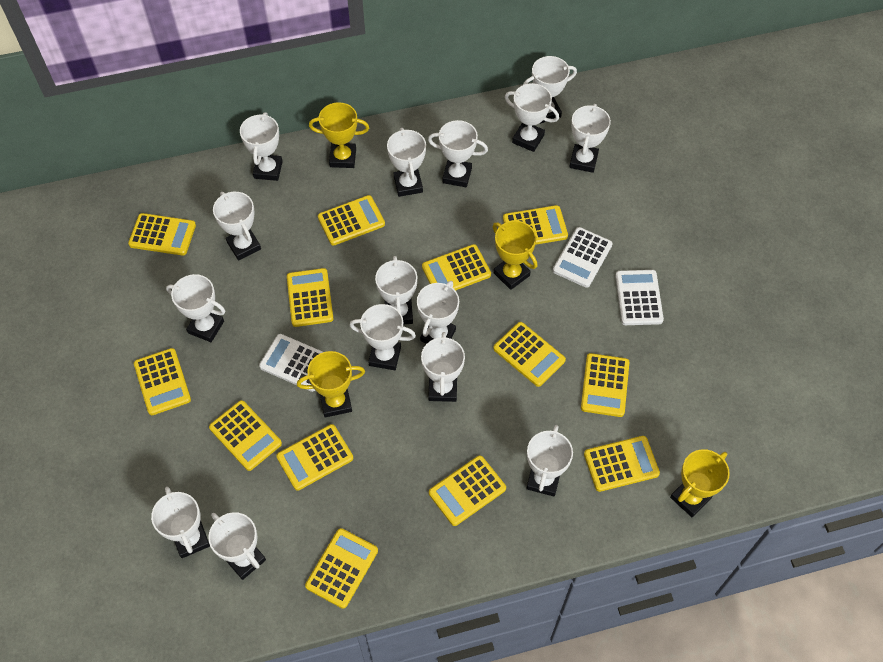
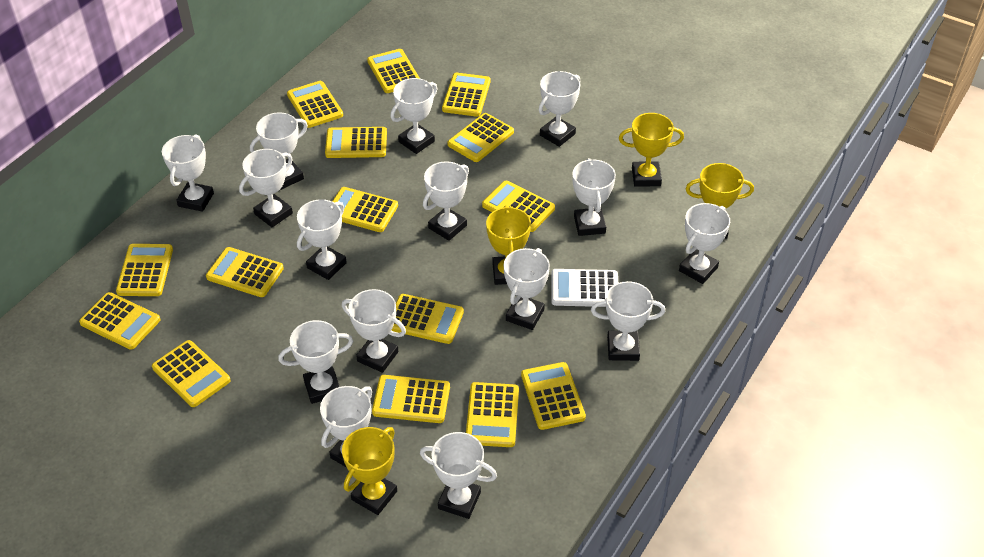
white calculator: [259,334,323,392] [553,227,613,288] [615,270,664,325] = 3 -> [551,269,618,307] = 1
yellow calculator: [128,213,196,256] [134,348,191,415] [209,400,282,471] [276,424,353,491] [287,268,333,327] [305,528,378,609] [318,195,385,246] [422,244,491,291] [429,455,506,526] [493,322,566,387] [503,205,568,245] [581,353,629,417] [584,436,660,492] = 13 -> [79,292,160,350] [116,244,173,296] [152,340,231,407] [206,247,284,297] [287,81,343,128] [325,127,387,158] [332,187,398,232] [367,49,420,93] [372,375,450,423] [391,294,464,344] [442,73,491,117] [448,113,514,162] [466,382,519,447] [482,181,555,232] [521,362,586,430] = 15

